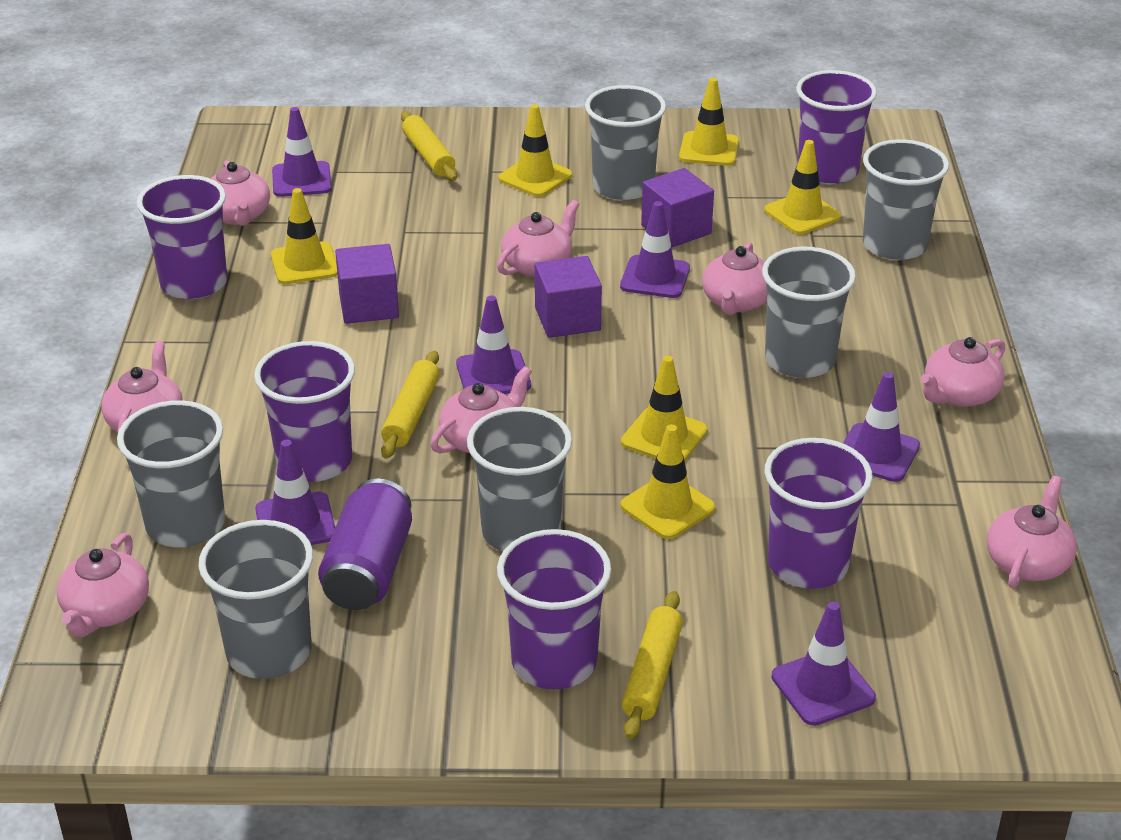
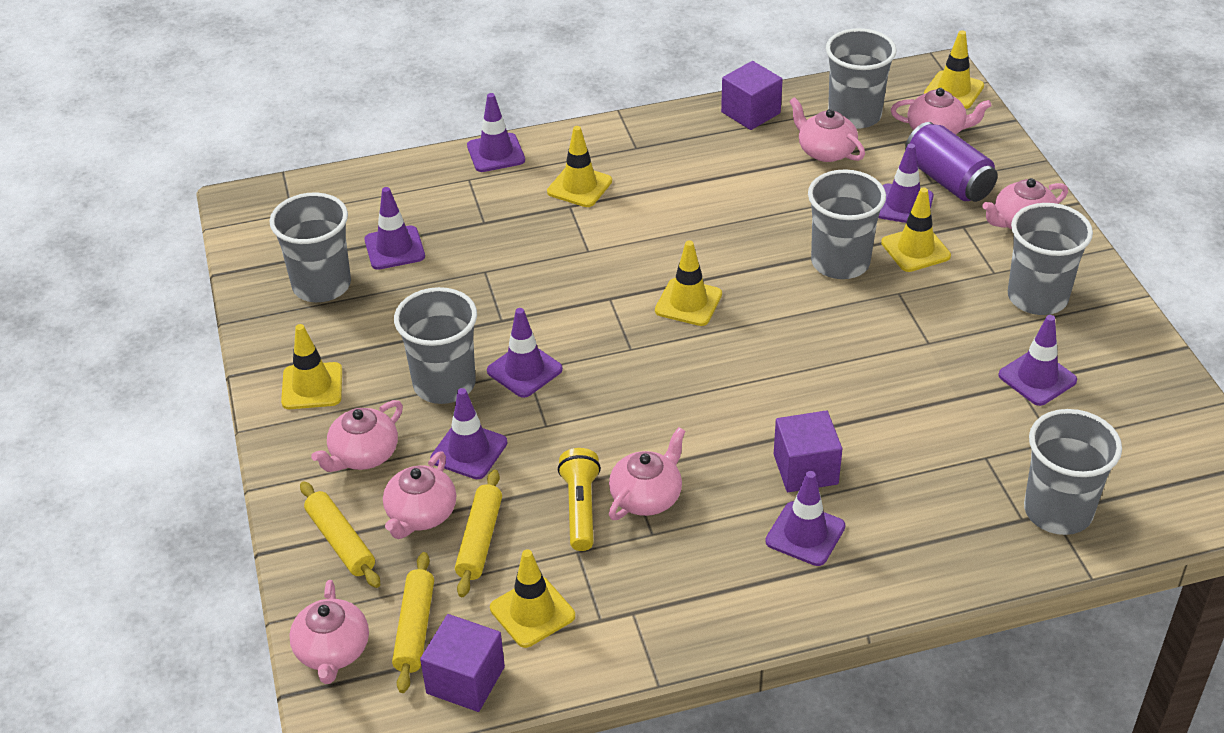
pink teapot: [57,533,149,637] [101,341,183,435] [210,160,270,226] [430,366,532,453] [497,200,580,277] [702,242,767,315] [921,337,1005,407] [987,476,1077,589] = 8 -> [289,580,369,684] [311,400,403,472] [383,451,456,539] [609,427,686,520] [789,97,865,162] [891,88,992,135] [982,178,1068,229] = 7
purple cup: [137,175,227,299] [254,341,355,482] [497,529,611,689] [765,438,873,589] [796,70,877,184] = 5 -> none = 0
purple traffic cone: [255,440,335,545] [272,107,332,197] [456,296,531,394] [620,201,690,298] [771,602,876,726] [843,372,920,482] = 6 -> [364,187,425,270] [430,388,507,479] [467,93,525,172] [487,308,563,398] [765,471,845,566] [878,144,934,223] [998,315,1077,406] = 7
yellow flashlight: none = 0 -> [558,448,601,551] = 1

